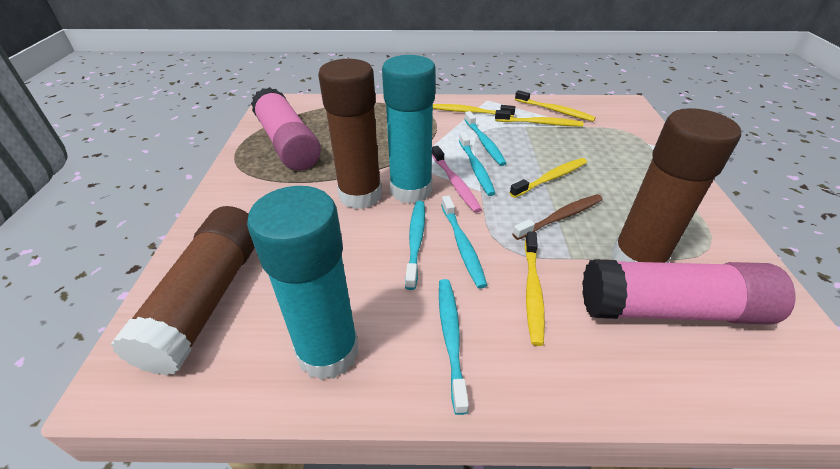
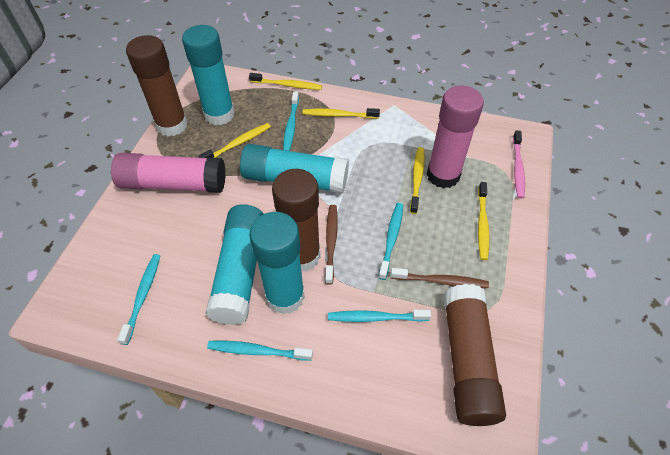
brown toothbrush: [513,194,603,240] = 1 -> [325,205,338,285] [391,268,489,288] = 2
turquoise glue stick: [247,186,359,380] [382,55,436,204] = 2 -> [182,25,235,125] [205,204,264,325] [240,144,349,194] [250,212,305,315] = 4

